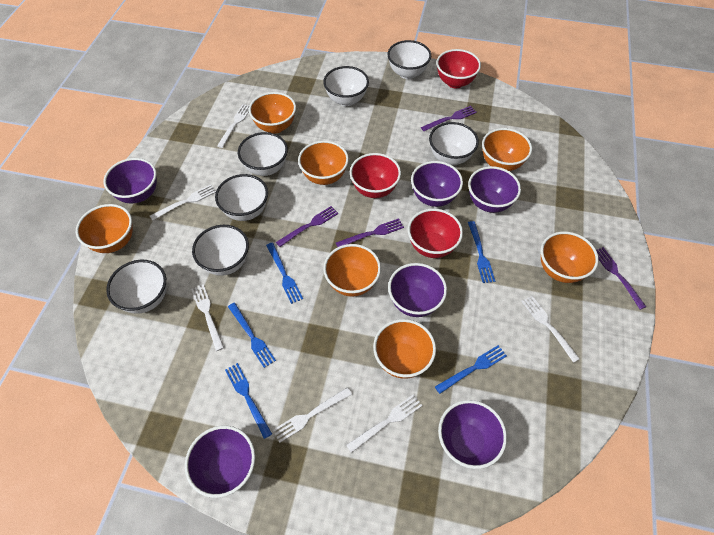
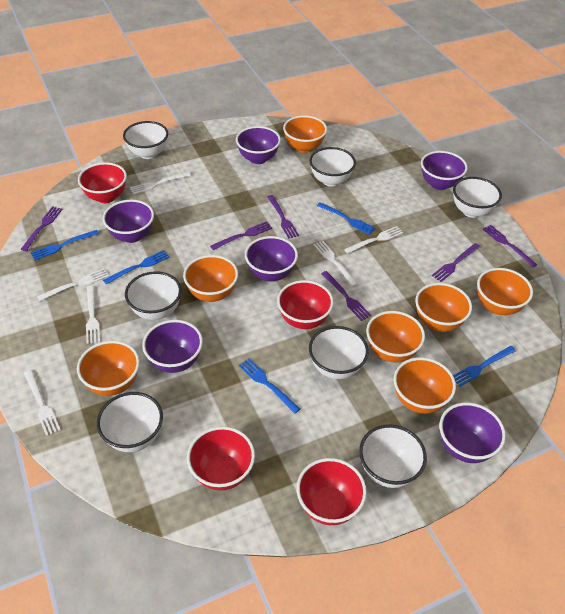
purple fork: [276,206,338,247] [336,218,404,247] [421,106,477,131] [596,247,646,310] = 4 -> [20,206,62,251] [210,222,272,250] [267,195,299,239] [321,271,371,321] [432,243,480,282] [483,225,537,268] = 6
red bowl: [350,153,401,198] [408,209,463,258] [436,49,481,88] = 3 -> [78,162,127,203] [187,426,255,491] [277,280,334,329] [297,458,367,525] = 4

